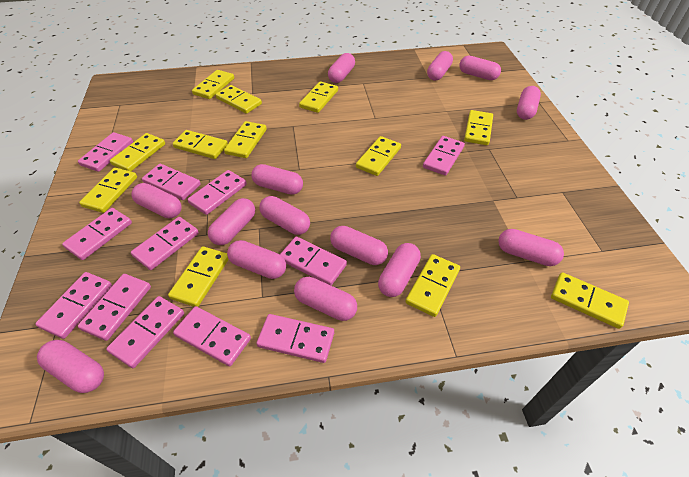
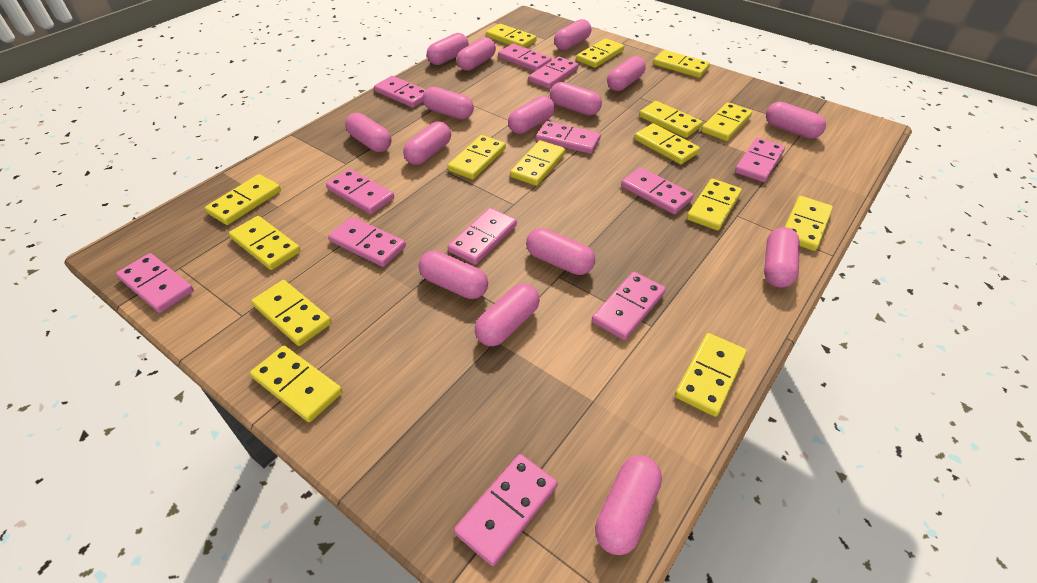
pink capsule: [37,340,104,393] [131,183,181,218] [208,198,255,245] [227,240,286,279] [251,164,303,195] [259,196,310,235] [294,277,357,321] [328,53,355,83] [330,226,388,265] [378,243,421,297] [427,51,453,81] [459,56,501,80] [498,229,564,266] [517,86,541,120] = 14 -> [345,113,392,152] [403,122,451,165] [418,251,488,299] [423,87,474,119] [427,33,468,65] [457,37,496,71] [475,283,540,346] [508,96,555,134] [526,228,595,275] [550,82,602,115] [554,19,591,50] [595,455,662,555] [607,56,646,91] [764,227,800,288] [766,102,826,139] = 15
yellow domino: [79,168,137,213] [110,133,165,171] [168,246,229,307] [172,130,228,159] [192,70,234,99] [215,85,262,114] [224,121,267,158] [299,81,338,113] [356,136,401,176] [405,254,460,317] [464,110,493,145] [551,272,629,329] = 12 -> [205,174,281,225] [229,216,301,270] [250,346,342,422] [251,280,332,346] [448,135,506,179] [486,24,536,48] [510,140,566,186] [576,38,624,68] [634,123,700,164] [639,101,703,138] [653,50,710,78] [675,333,747,417] [687,179,742,231] [701,102,752,141] [785,196,833,251] = 15

